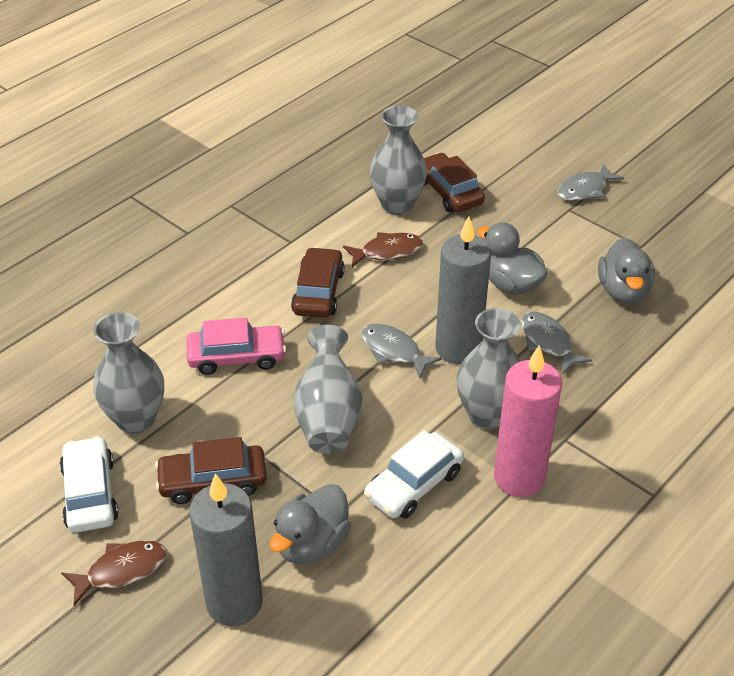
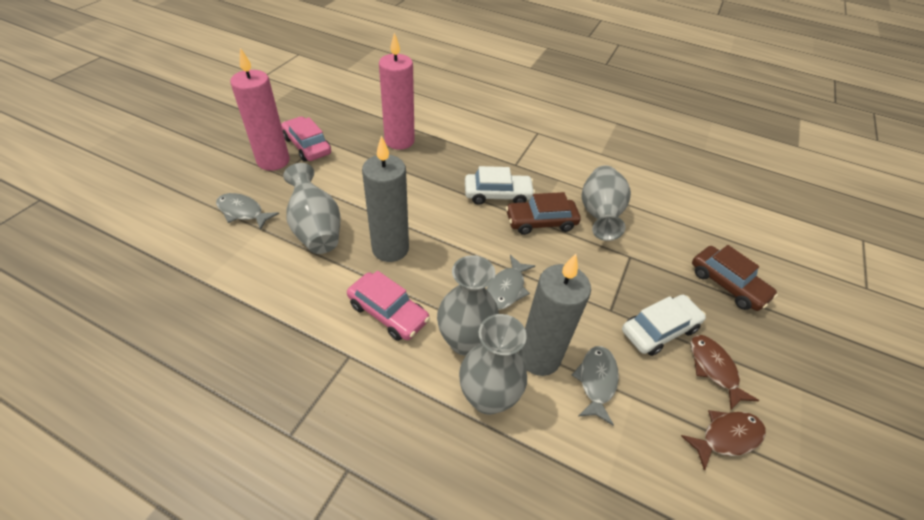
brown car: [155,437,267,504] [291,247,345,318] [424,153,485,212] = 3 -> [506,192,581,235] [692,245,778,311] = 2
grey duck: [270,484,351,564] [478,222,548,294] [598,238,655,303] = 3 -> none = 0
pink candle: [494,345,562,497] = 1 -> [230,48,290,171] [379,32,415,150] = 2
pink car: [187,318,286,375] = 1 -> [281,116,331,162] [347,271,430,341] = 2

